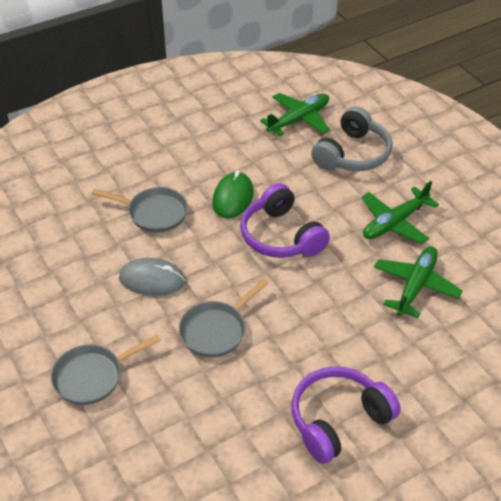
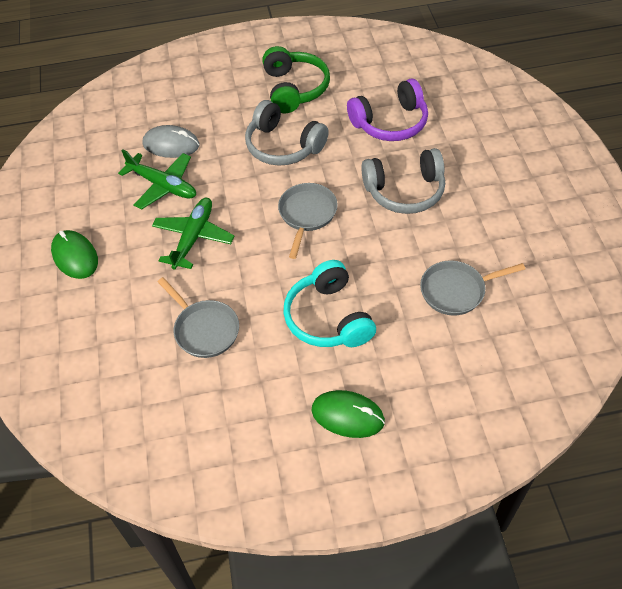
green headphones: none = 0 -> [262,46,330,113] = 1
green mouse: [212,170,253,219] = 1 -> [51,230,98,279] [311,390,385,438] = 2
green plane: [260,93,330,136] [362,181,439,244] [374,246,463,318] = 3 -> [118,149,196,210] [152,198,235,270] = 2
grey headphones: [311,106,392,171] = 1 -> [245,100,329,166] [361,148,445,214] = 2
purple headphones: [240,183,330,258] [292,366,401,464] = 2 -> [347,79,428,141] = 1
turquoise headphones: none = 0 -> [283,260,376,347] = 1

